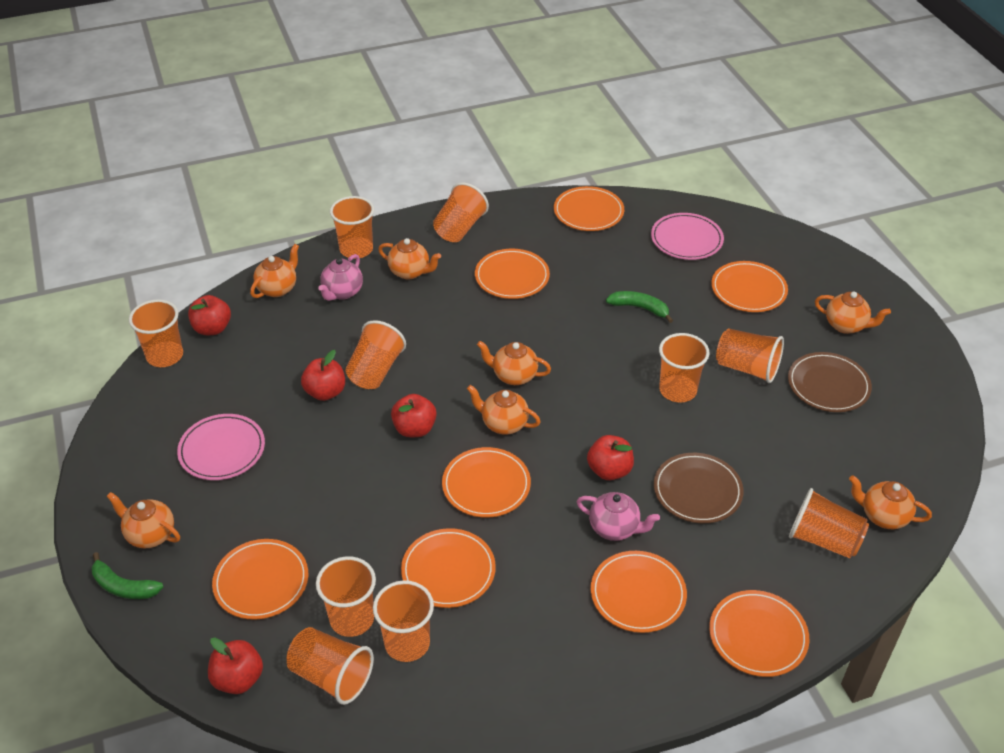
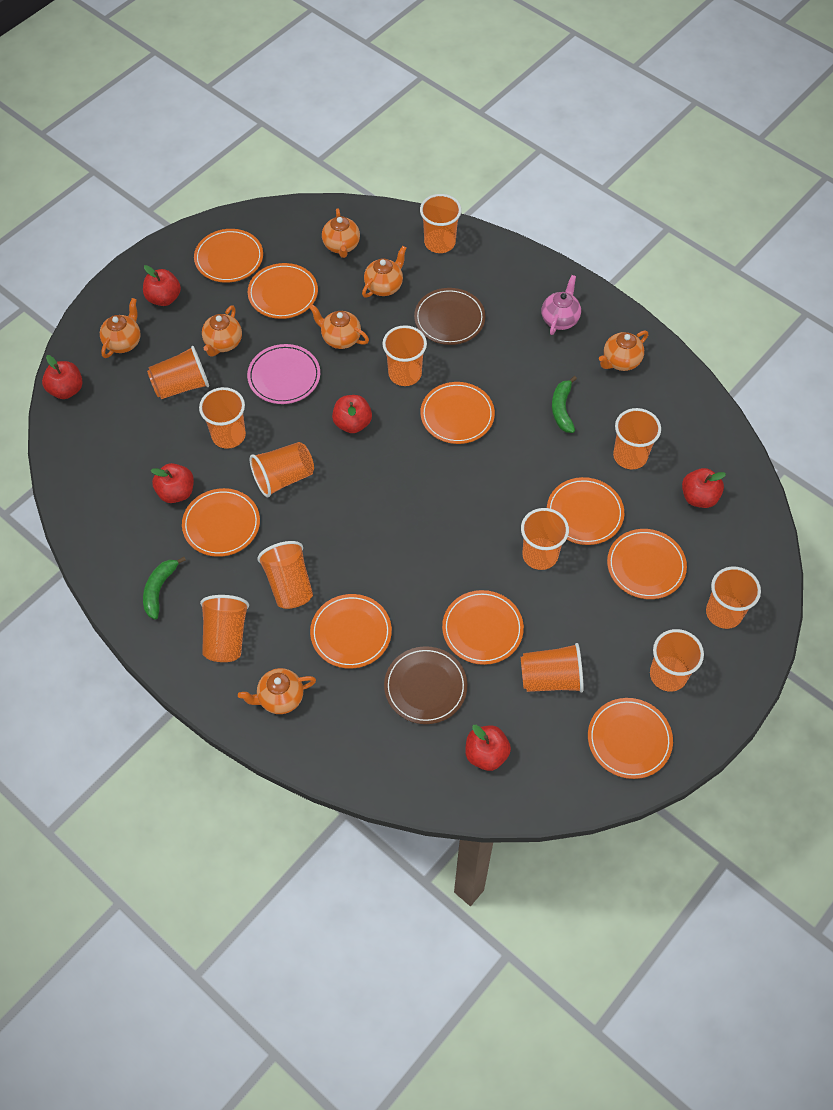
orange cup: [129,299,183,367] [287,627,374,705] [316,556,376,637] [330,196,374,259] [345,320,406,389] [373,580,434,662] [433,182,489,242] [659,333,710,403] [716,329,784,383] [789,488,869,558] = 10 -> [147,346,209,399] [199,387,246,449] [200,595,249,662] [250,442,314,497] [257,541,313,609] [382,325,427,386] [420,194,462,253] [521,508,569,570] [521,643,584,693] [613,408,661,469] [650,629,704,692] [706,566,761,629] = 12
orange plate: [212,539,308,620] [401,528,496,608] [442,447,531,517] [475,249,550,299] [554,186,624,231] [591,551,687,633] [709,590,809,677] [711,261,788,312] = 8 -> [182,488,260,557] [194,229,263,283] [248,263,318,319] [310,594,392,669] [420,382,495,444] [442,590,524,665] [547,477,624,545] [588,698,673,779] [607,529,687,599] = 9
pink plate: [177,414,265,480] [651,213,724,260] = 2 -> [247,344,320,404] = 1
pink teapot: [318,254,363,301] [577,492,660,541] = 2 -> [542,275,581,335] = 1
red apple: [188,295,231,335] [208,638,263,694] [301,350,345,401] [391,394,437,437] [587,435,634,480] = 5 -> [42,355,83,399] [143,265,181,306] [151,463,194,503] [332,395,372,433] [465,725,511,771] [682,468,726,508] = 6

